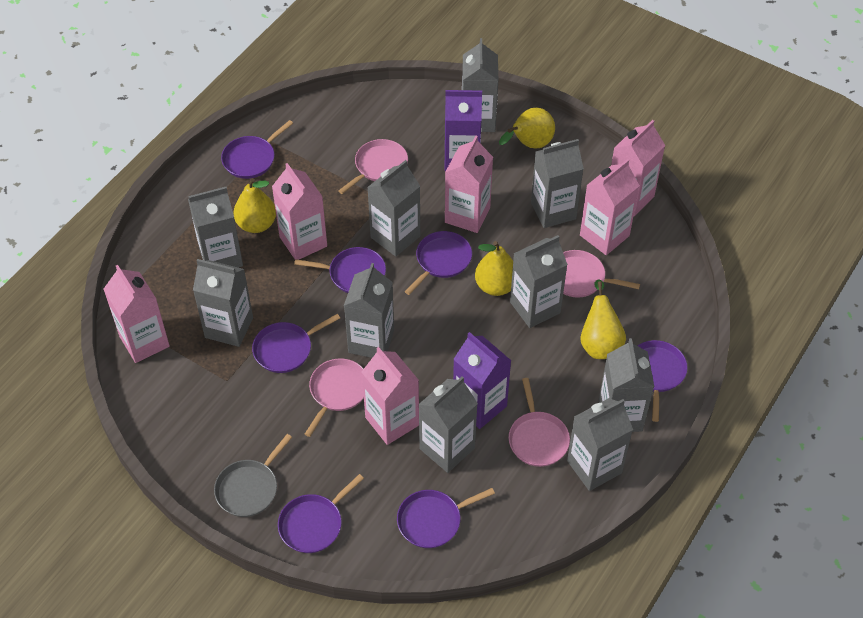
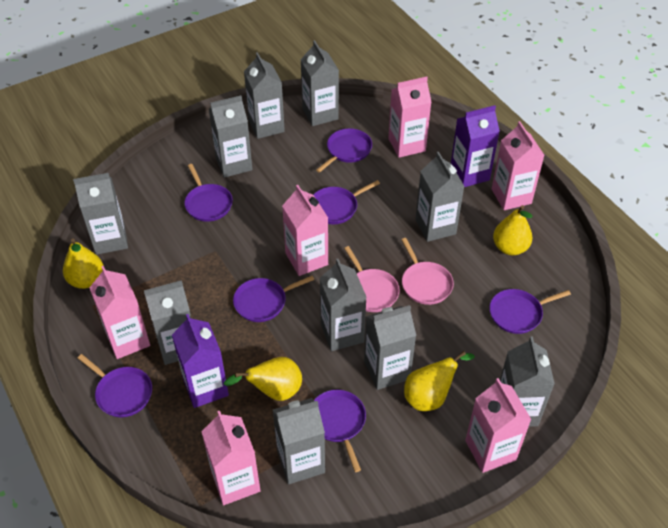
grey pan: [214,434,292,517] = 1 -> none = 0
pink pan: [305,359,364,437] [338,139,408,194] [509,378,570,467] [563,250,640,298] = 4 -> [344,246,400,312] [401,238,454,305] = 2

